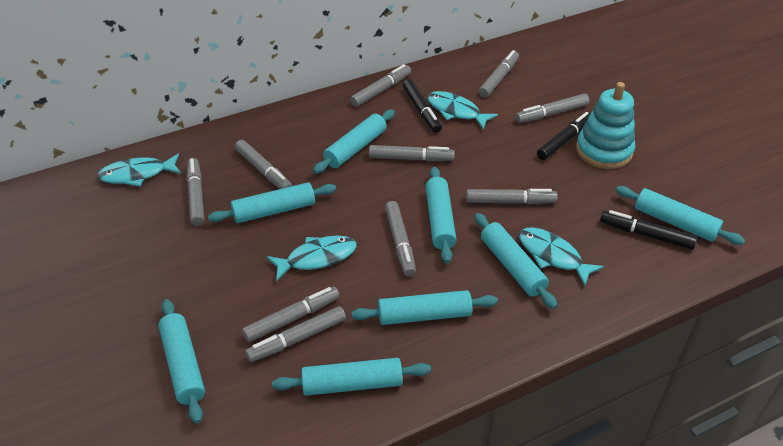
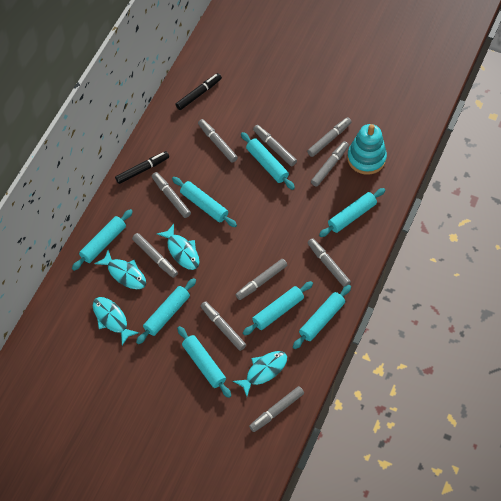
black marker: [403,79,442,133] [537,112,590,160] [600,210,698,250] = 3 -> [115,151,169,184] [175,73,222,110] = 2

